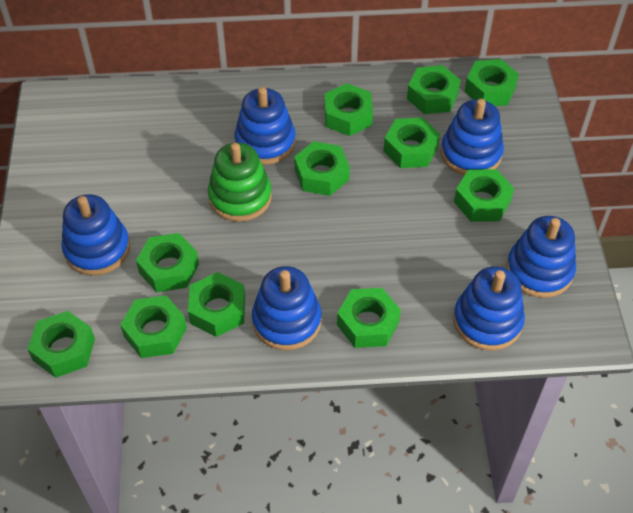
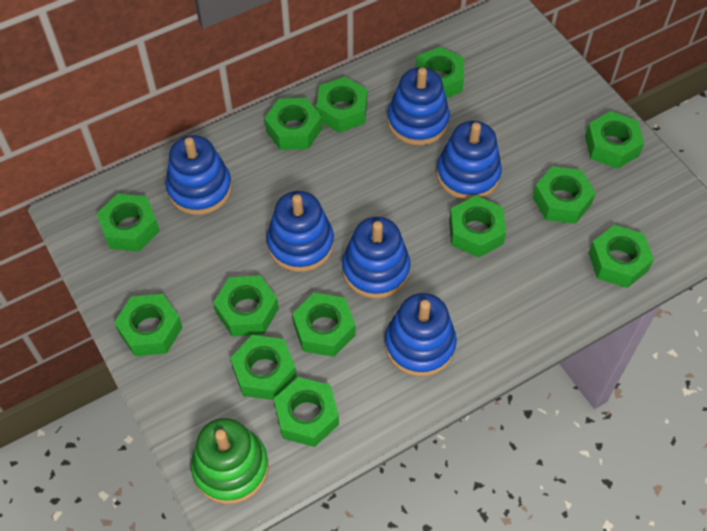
green nut: [28,311,95,378] [120,295,187,358] [136,233,199,292] [188,272,245,337] [294,141,350,196] [324,83,373,136] [337,288,401,348] [384,117,440,168] [407,65,461,114] [454,169,514,222] [464,59,519,106] = 11 -> [97,194,160,252] [114,294,183,356] [213,275,279,337] [230,335,296,400] [265,98,322,150] [274,377,339,447] [292,293,355,357] [316,77,368,133] [416,47,464,98] [449,195,506,258] [533,166,596,224] [585,111,644,169] [589,225,654,288] = 13

